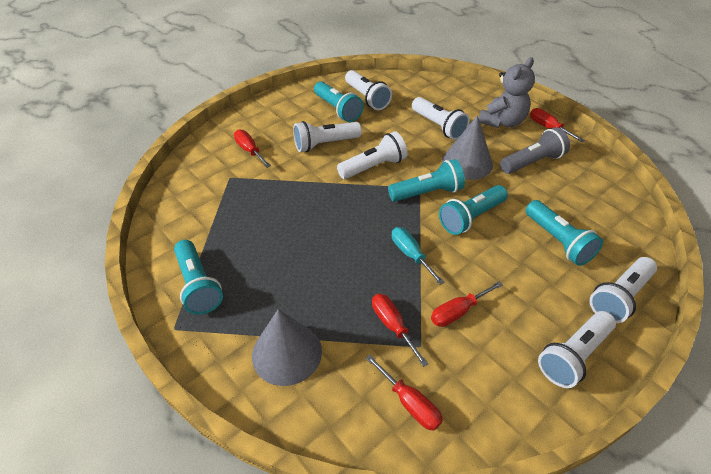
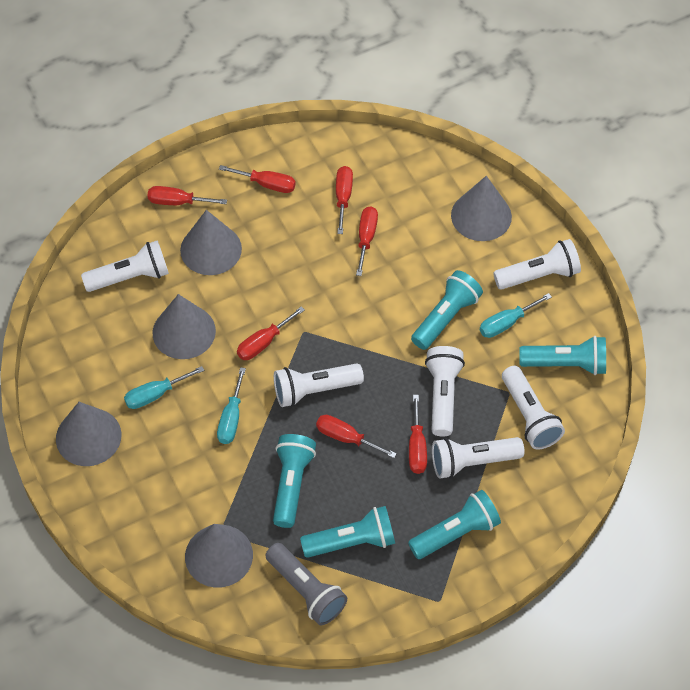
grey cone: [252,309,322,386] [442,115,493,180] = 2 -> [56,402,121,466] [153,294,216,359] [180,210,242,275] [185,524,253,588] [451,176,512,241] = 5
grey teddy bear: [479,57,535,128] = 1 -> none = 0
red screwdriver: [234,129,271,168] [366,355,443,431] [372,294,429,367] [431,281,503,327] [530,108,585,143] = 5 -> [147,186,227,205] [219,165,296,193] [237,306,305,360] [316,415,397,458] [336,166,353,234] [356,206,378,276] [409,395,427,474] = 7
turquoise screwdriver: [392,227,445,285] = 1 -> [124,366,204,409] [217,367,246,444] [480,293,552,338] = 3

